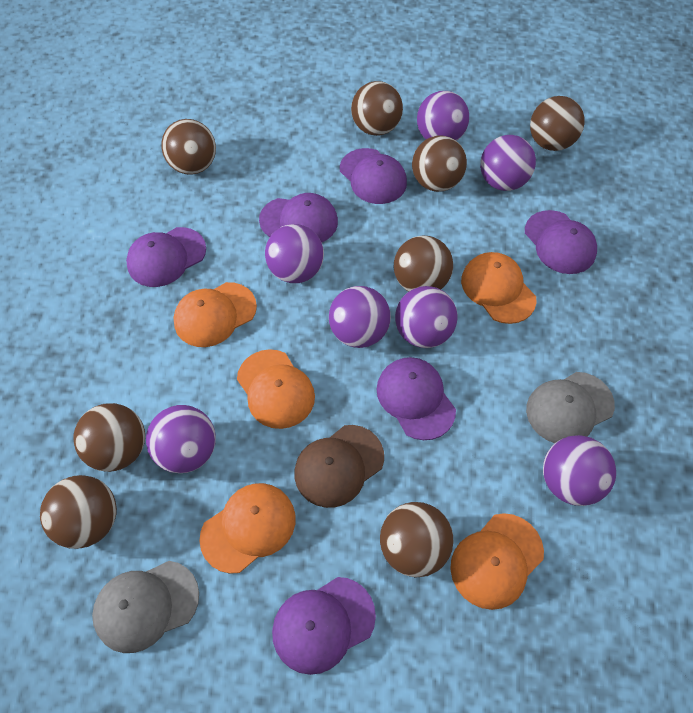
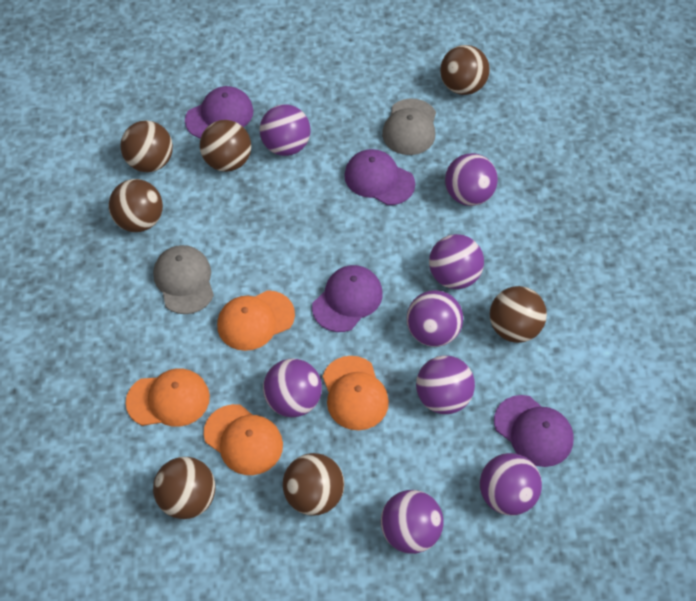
brown ball: [40,475,117,549] [73,403,145,472] [161,119,216,175] [351,81,403,136] [380,502,453,577] [394,235,453,291] [412,136,467,192] [530,96,585,151] = 8 -> [109,179,163,232] [121,121,173,172] [153,457,215,519] [200,120,251,172] [283,453,344,516] [440,45,490,95] [490,286,547,343] = 7
brown cap: [294,425,384,508] = 1 -> none = 0
orange cap: [173,282,257,347] [199,483,296,574] [237,349,315,429] [451,513,544,610] [461,252,537,324] = 5 -> [126,368,210,427] [204,404,283,475] [217,290,295,351] [323,356,389,430] = 4
purple ball: [146,405,216,473] [265,224,324,283] [329,286,391,348] [395,286,457,348] [417,91,469,141] [480,135,536,191] [543,435,616,506] = 7 -> [260,104,310,156] [263,359,322,417] [381,490,444,554] [406,290,463,347] [416,356,475,414] [429,234,484,289] [445,153,498,206] [480,453,542,516] = 8
purple cap: [126,227,206,287] [259,193,338,242] [272,577,376,675] [340,148,407,204] [376,357,456,440] [525,210,597,274] = 6 -> [185,86,254,139] [312,265,383,332] [344,149,415,205] [494,395,573,467] = 4

